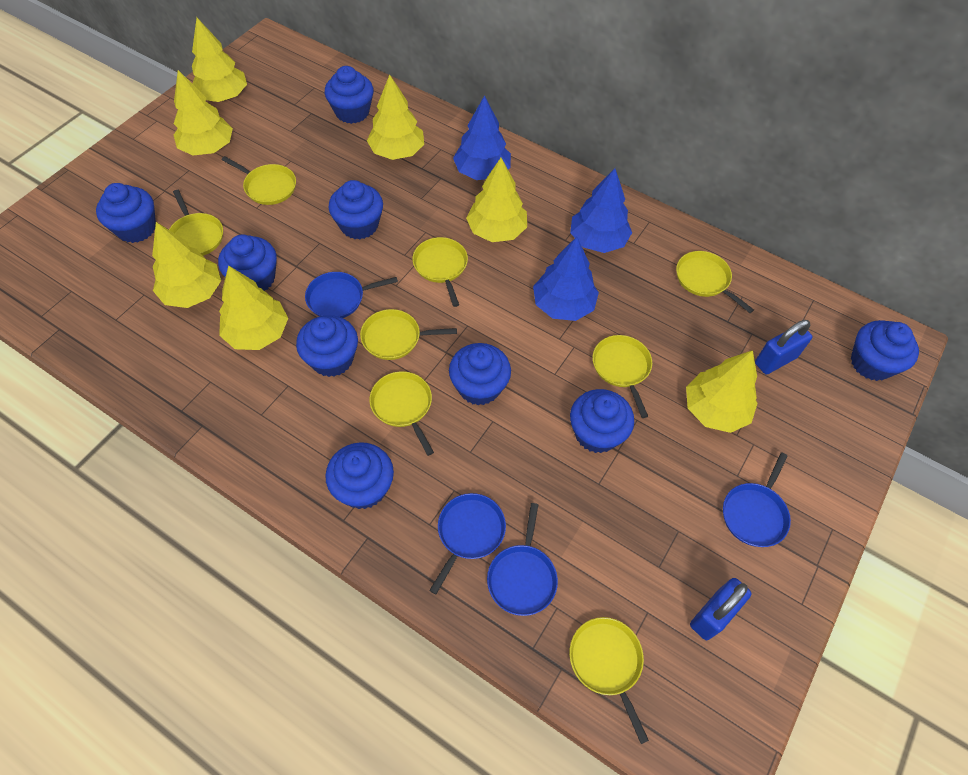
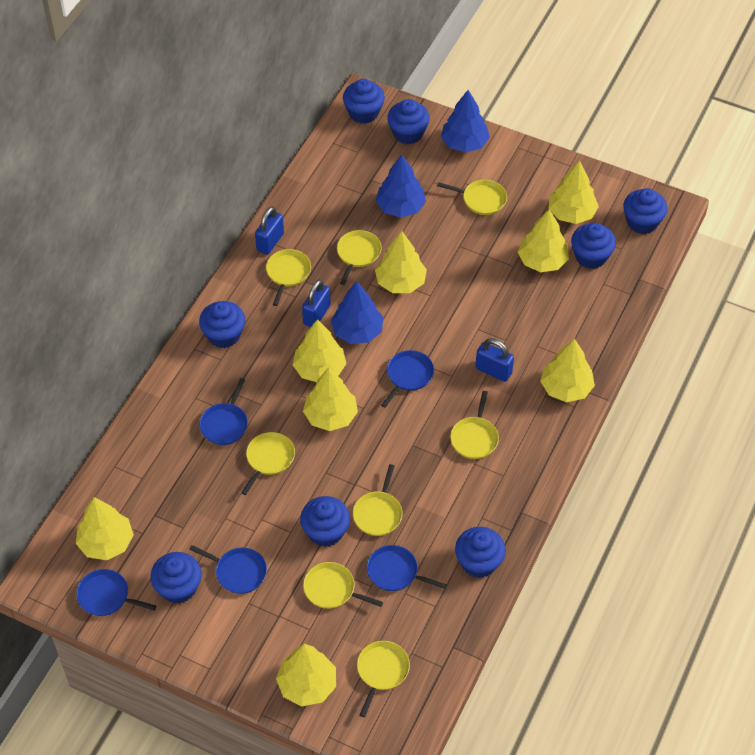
blue cupcake: [96,183,156,243] [218,234,277,291] [296,315,358,377] [325,66,373,124] [325,442,394,509] [328,180,383,240] [449,343,511,405] [570,389,634,453] [851,320,919,381] = 9 -> [150,552,202,604] [199,301,245,348] [300,496,350,547] [343,79,385,124] [387,99,430,144] [455,527,506,578] [571,223,616,269] [623,188,667,234] = 8
blue padlock: [690,578,751,640] [755,320,812,374] = 2 -> [255,206,284,255] [302,279,331,327] [475,338,514,382] = 3
blue pan: [305,272,398,318] [429,493,506,595] [487,503,558,616] [723,453,791,547] = 4 -> [76,569,156,616] [189,545,267,594] [199,378,248,445] [367,545,447,591] [381,350,434,408] = 5
yellow tree: [152,222,221,308] [174,70,233,156] [192,18,247,102] [219,265,288,350] [367,74,424,160] [466,158,527,242] [686,350,758,433] = 7 -> [76,497,134,560] [276,644,336,706] [293,319,346,382] [303,368,358,431] [375,231,427,293] [518,209,569,272] [540,339,595,402] [548,161,599,224] = 8

